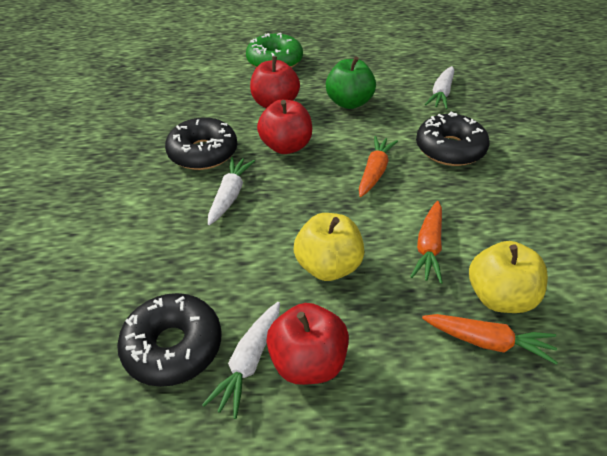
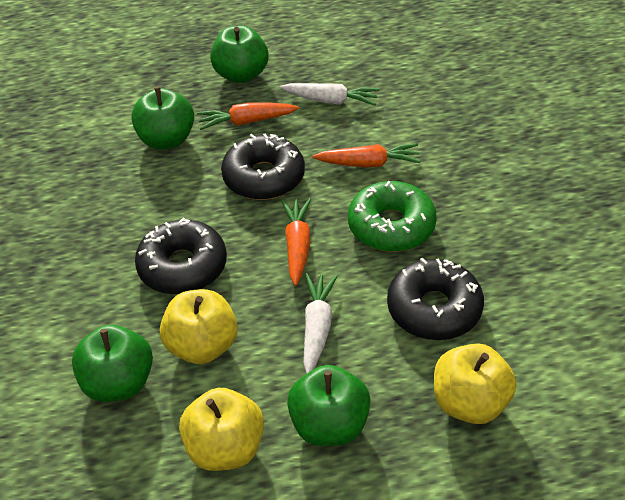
green apple: [326,56,376,109] = 1 -> [72,325,153,402] [131,87,194,149] [210,26,268,83] [287,365,371,446] = 4
red apple: [250,56,300,108] [257,100,312,154] [266,303,349,385] = 3 -> none = 0
white carrot: [202,302,280,419] [208,157,255,225] [425,66,454,109] = 3 -> [280,83,380,106] [303,273,337,373] = 2
yellow apple: [294,213,365,281] [469,241,548,313] = 2 -> [160,289,238,364] [179,388,264,471] [434,343,516,424] = 3

